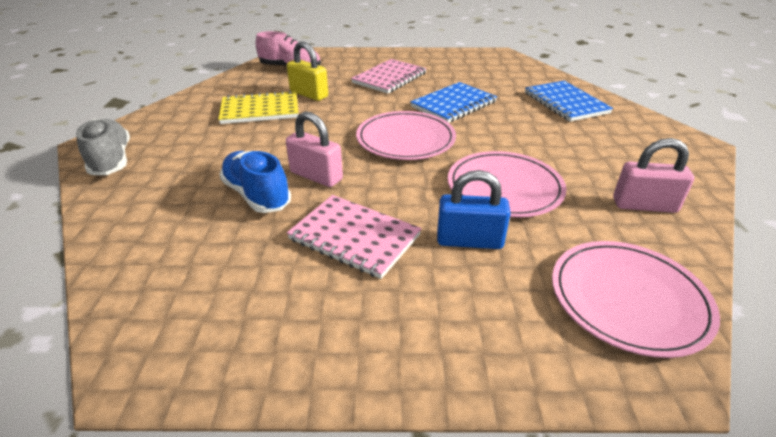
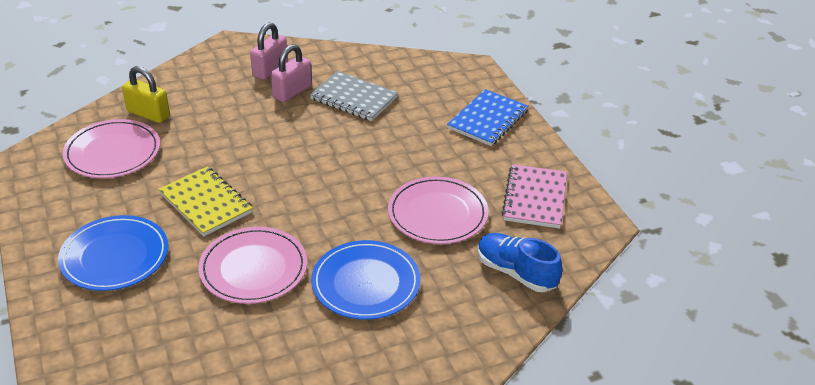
blue notebook: [410,82,497,123] [525,81,613,122] = 2 -> [447,89,529,146] = 1
blue padlock: [437,170,511,249] = 1 -> none = 0
blue plate: none = 0 -> [58,215,168,291] [311,240,421,320] = 2
grey notebook: none = 0 -> [310,71,398,121] = 1
grey shoe: [76,119,130,175] = 1 -> none = 0
pink notebook: [287,195,422,279] [351,59,427,94] = 2 -> [502,164,567,228] = 1
pink shoe: [256,31,321,66] = 1 -> none = 0

